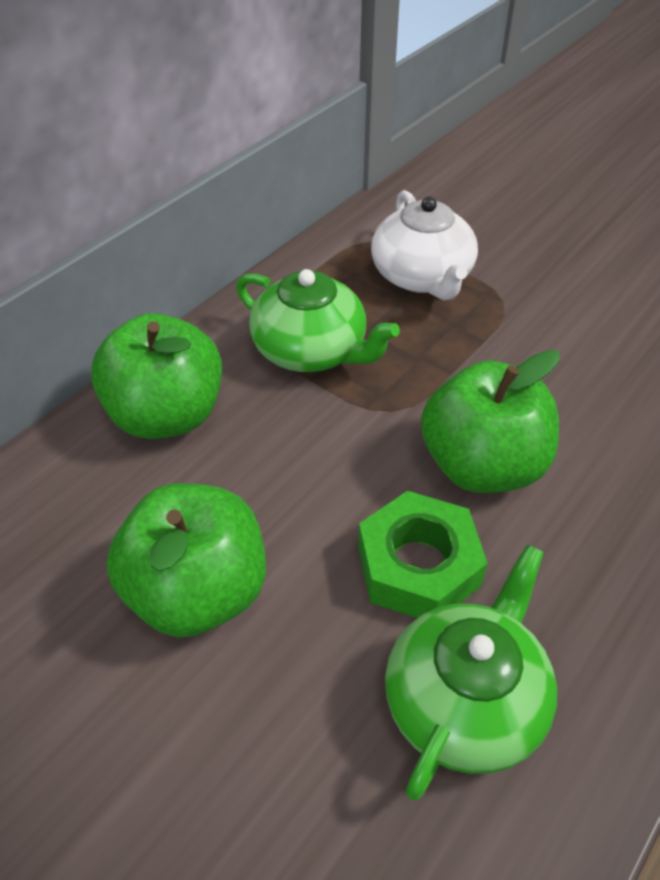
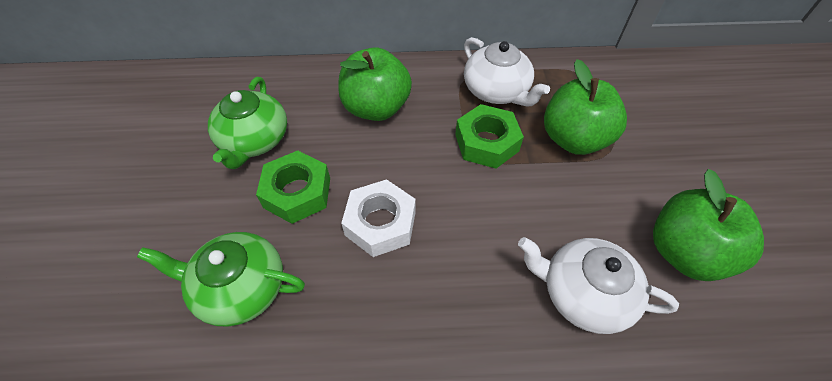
green nut: [358,491,488,618] = 1 -> [256,150,330,224] [455,104,524,169] = 2
white nut: none = 0 -> [341,179,416,257] = 1
white teapot: [371,190,478,300] = 1 -> [464,37,550,106] [518,237,679,334] = 2

